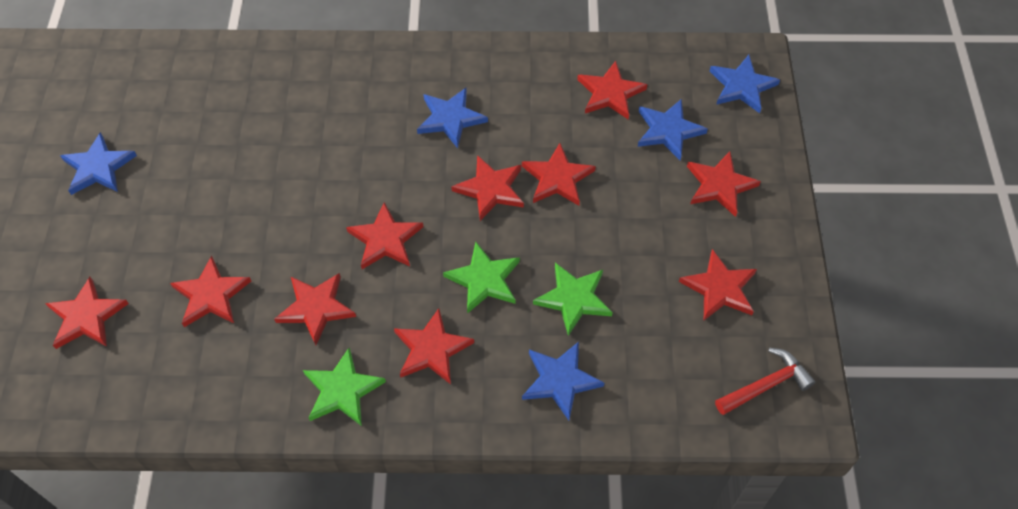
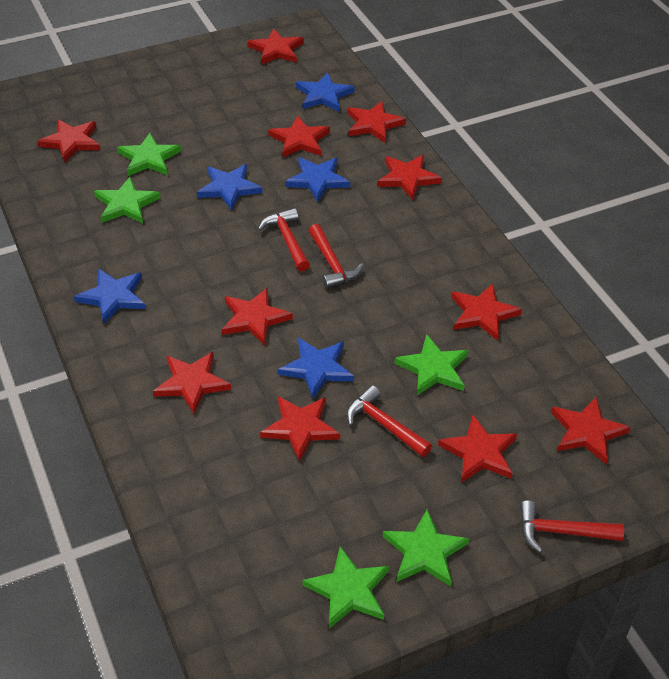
green star: [303,348,386,426] [443,242,520,314] [533,263,613,336] = 3 -> [94,177,161,223] [117,133,181,176] [302,546,389,629] [383,509,469,586] [395,334,469,395] = 5
red hammer: [715,348,815,415] = 1 -> [258,208,310,272] [308,224,363,289] [346,385,432,457] [520,500,624,553] = 4
red star: [45,277,129,349] [170,255,251,327] [274,273,356,345] [346,202,423,269] [394,308,474,384] [451,155,524,221] [522,143,596,206] [577,61,647,119] [679,249,757,320] [687,152,761,217] = 10 -> [37,119,100,163] [153,352,231,414] [222,287,293,345] [247,28,304,65] [260,396,340,461] [268,115,330,158] [347,101,406,143] [377,155,442,200] [438,415,518,482] [451,283,522,341] [551,397,631,464] = 11

